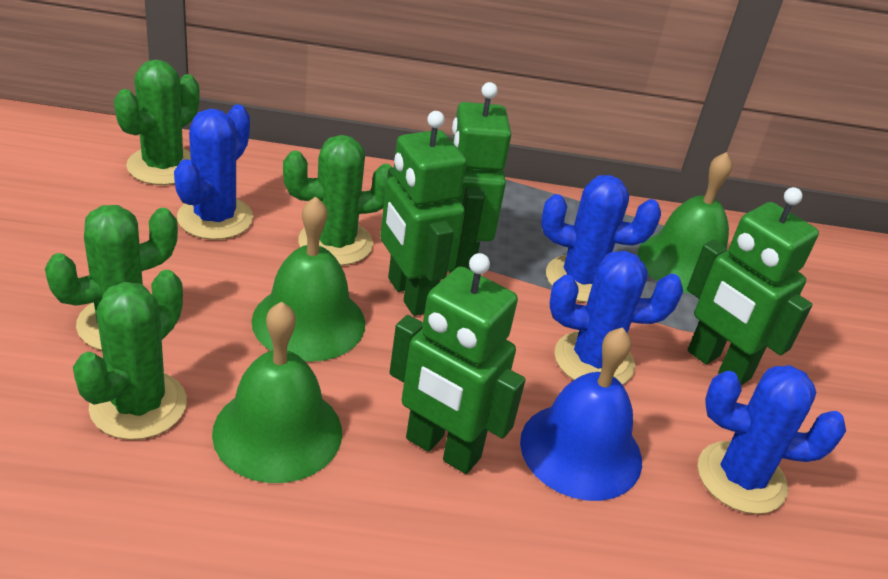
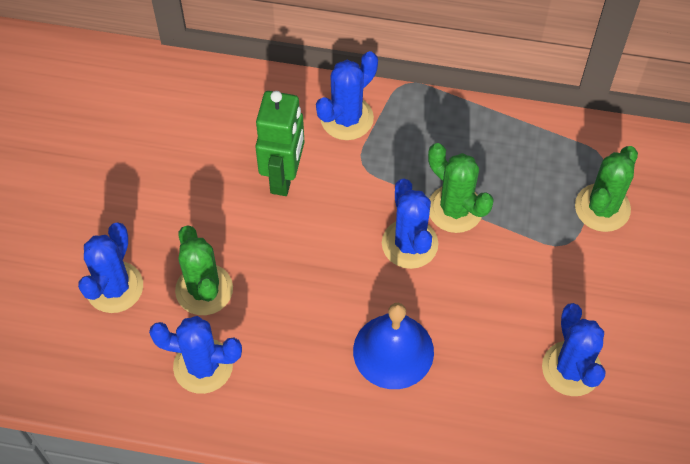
blue cactus: [174,105,253,240] [541,175,661,303] [550,251,683,385] [698,365,846,514] = 4 -> [78,222,143,313] [149,316,242,394] [316,51,378,140] [382,179,438,269] [542,303,605,396] = 5
green bell: [212,302,342,483] [251,196,365,362] [637,152,732,294] = 3 -> none = 0
green cactus: [45,205,178,351] [73,270,187,440] [114,59,200,185] [283,135,392,266] = 4 -> [175,225,233,315] [428,143,494,233] [575,146,638,232] = 3
green robot: [380,111,467,316] [390,253,525,474] [449,82,511,273] [687,187,819,386] = 4 -> [255,91,304,196] = 1

